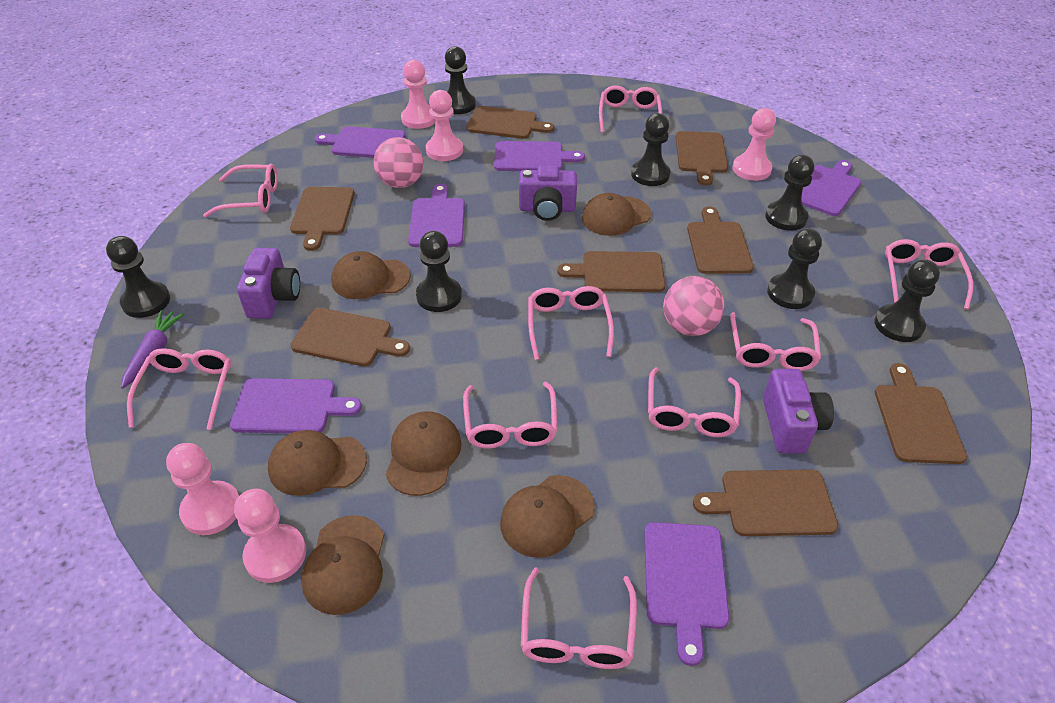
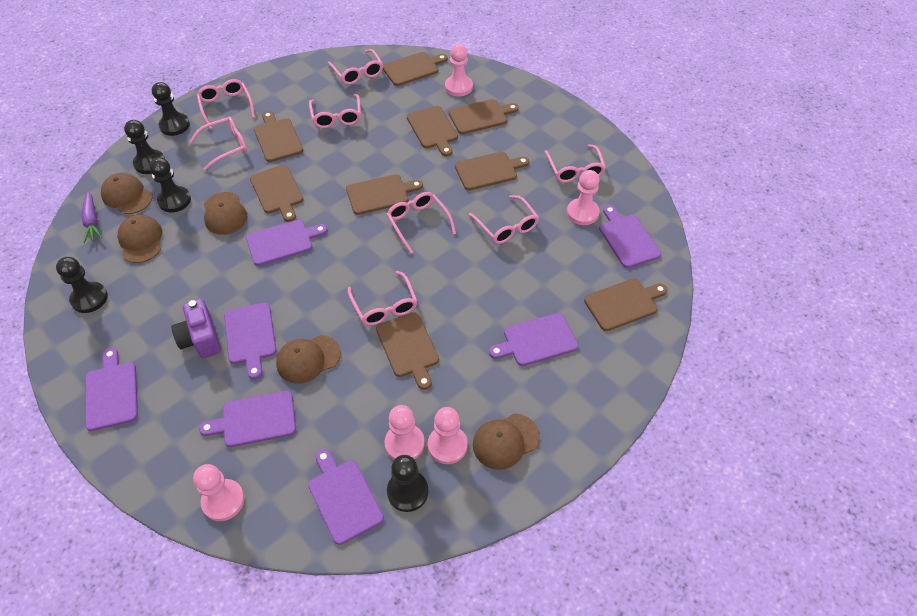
black pawn: [106,236,170,318] [416,231,462,312] [445,46,476,114] [631,113,670,186] [765,155,814,231] [767,228,822,309] [874,259,940,342] = 7 -> [56,257,108,313] [124,120,165,174] [149,157,191,212] [152,82,190,136] [387,455,429,512] = 5
brown cap: [268,430,367,496] [301,515,384,615] [331,251,411,299] [386,411,461,496] [500,475,595,558] [582,193,651,236] = 6 -> [101,173,153,214] [117,215,162,263] [203,192,247,235] [276,335,341,384] [473,413,540,470] = 5
brown cutting board: [290,187,355,251] [291,308,410,366] [466,106,555,139] [557,251,665,292] [676,131,728,186] [687,206,754,274] [693,469,838,536] [875,363,967,464] = 8 -> [250,165,304,222] [254,111,303,162] [346,174,423,215] [376,312,439,390] [383,52,448,86] [407,106,458,156] [449,99,519,134] [455,152,529,190] [584,279,667,331] = 9
pink ball: [373,137,424,188] [663,276,724,336] = 2 -> none = 0
pink glasses: [127,348,231,430] [203,164,278,217] [463,382,557,449] [521,567,637,669] [528,286,614,360] [599,85,662,133] [648,367,741,437] [730,312,821,371] [885,239,973,309] = 9 -> [190,116,247,170] [197,79,255,129] [309,94,361,128] [328,49,383,85] [348,271,417,326] [387,192,456,253] [469,195,539,244] [545,144,606,183] = 8
purple camera: [237,248,300,319] [519,165,577,221] [763,369,834,453] = 3 -> [171,299,221,358] = 1
purple cutting board: [230,378,362,433] [315,126,406,158] [408,184,465,247] [494,141,585,171] [644,522,730,666] [802,160,861,216] = 6 -> [85,348,138,431] [199,391,296,447] [224,302,276,379] [246,219,328,266] [308,449,384,545] [489,313,578,366] [599,205,661,268] = 7

